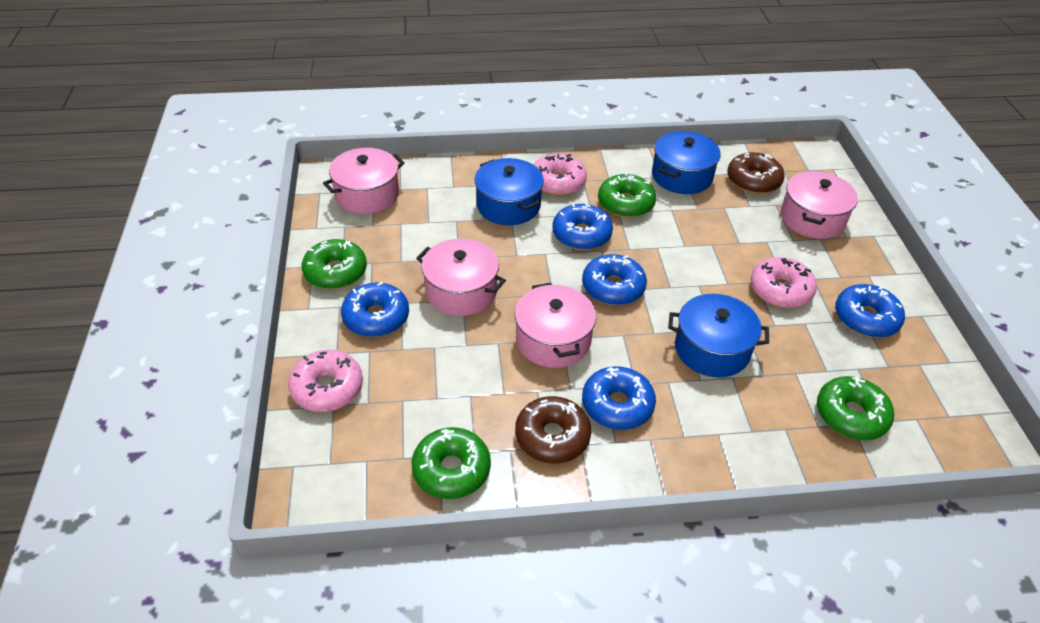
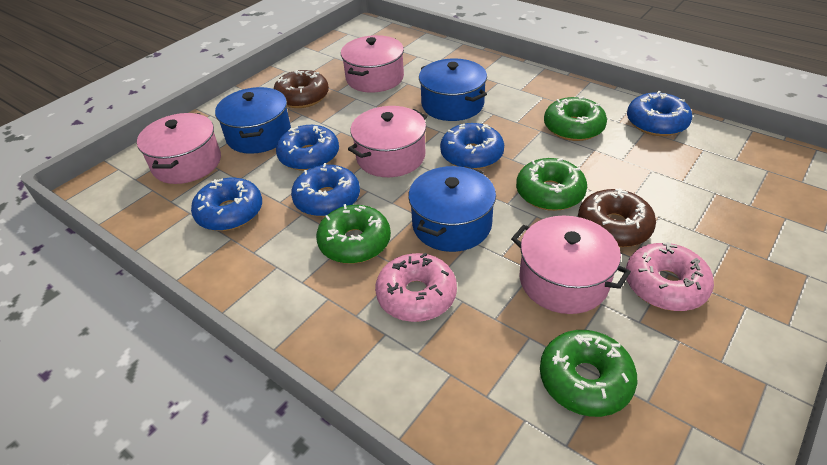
pink donut: [288,350,363,412] [533,153,587,195] [750,257,817,308] = 3 -> [375,253,457,322] [626,242,714,311] = 2

